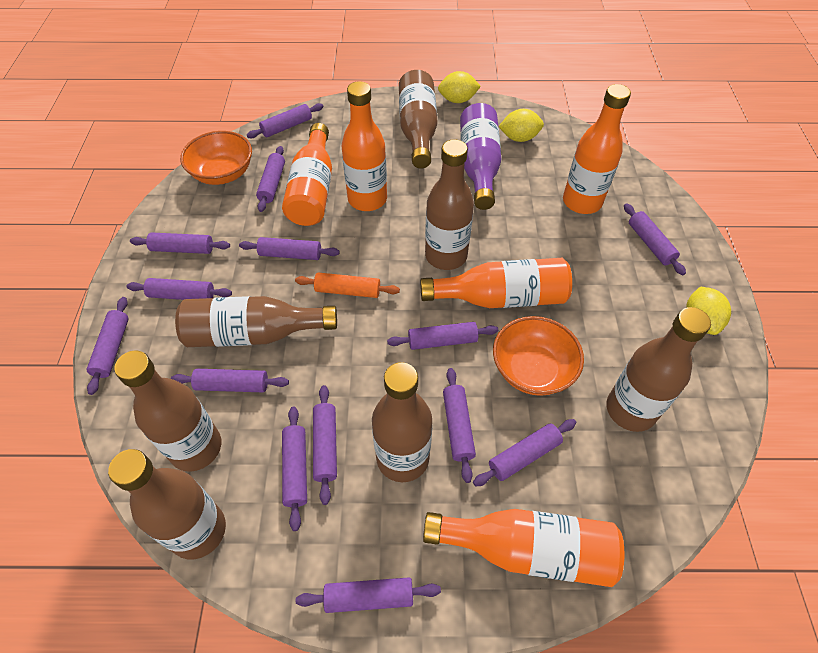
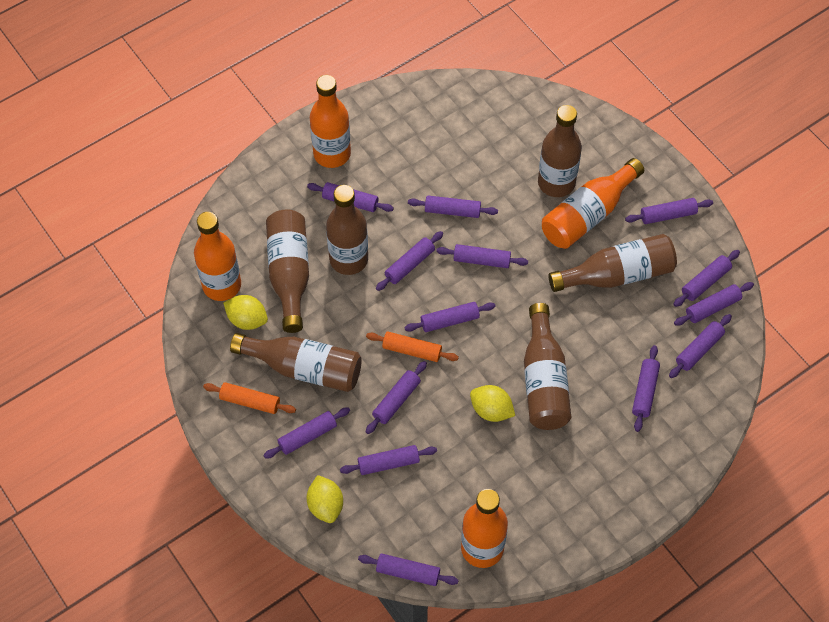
brown bottle: [108,449,226,559] [114,350,221,472] [175,296,337,347] [372,362,432,482] [399,70,437,168] [425,139,474,270] [606,307,711,432] = 7 -> [230,333,362,392] [266,210,309,333] [326,185,368,275] [524,303,571,430] [538,105,582,197] [548,234,677,292] = 6
orange bottle: [282,123,332,226] [342,81,387,211] [420,258,572,308] [423,509,624,587] [563,84,631,214] = 5 -> [194,212,241,301] [310,75,351,168] [461,489,508,568] [542,158,644,249] = 4
orange bowl: [180,131,252,185] [493,316,584,396] = 2 -> none = 0
orange rolling pin: [295,273,400,298] = 1 -> [203,382,296,414] [366,332,459,362] = 2
purple bottle: [460,103,501,210] = 1 -> none = 0

